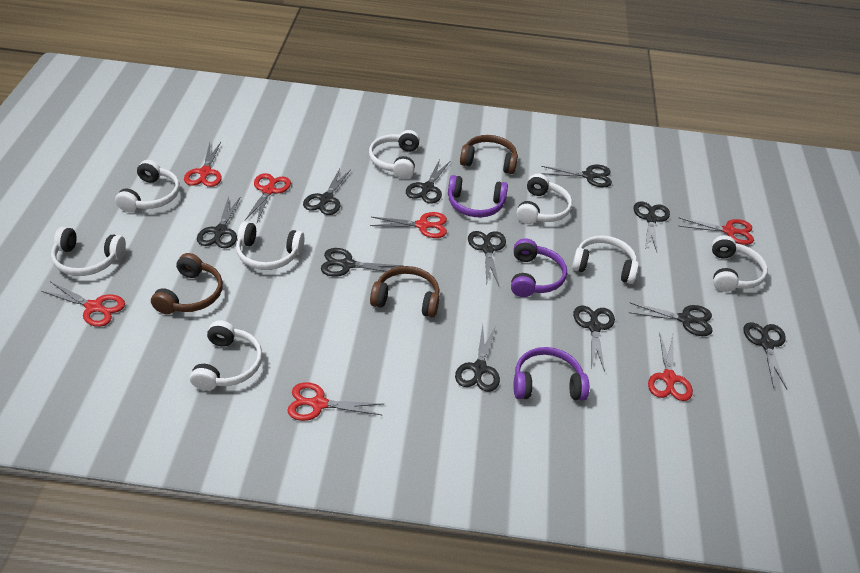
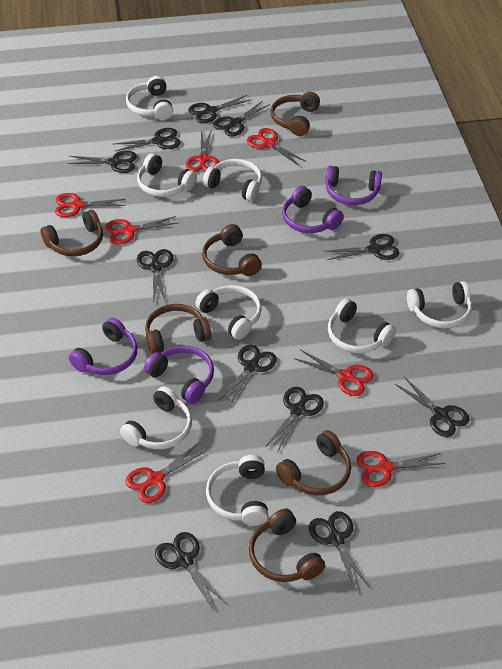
brown headphones: [151,253,223,314] [370,266,440,318] [460,135,518,174] = 3 -> [41,210,103,256] [145,304,211,354] [202,224,262,276] [249,509,325,582] [270,92,320,136] [276,430,351,495] = 6
purple headphones: [448,175,508,217] [511,238,567,297] [514,347,589,401] = 3 -> [69,317,138,375] [144,346,214,404] [282,186,344,233] [325,166,382,205] = 4

